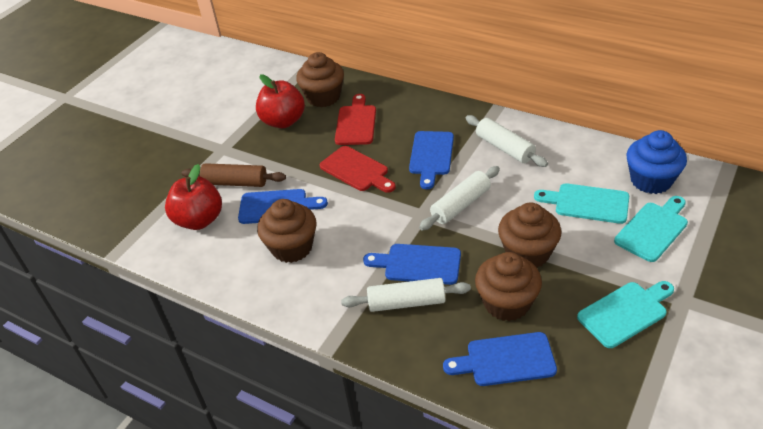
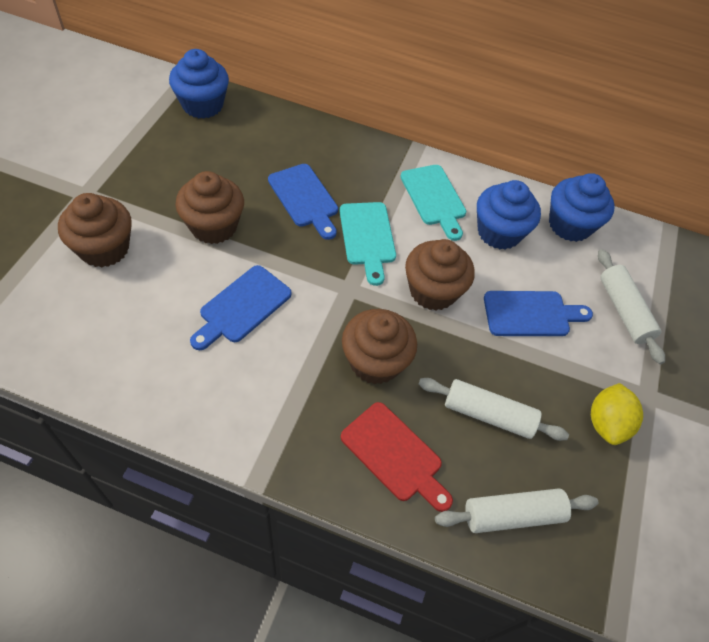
blue cupcake: [627,130,687,194] = 1 -> [169,49,229,119] [477,180,541,250] [549,173,615,242] = 3
blue cutting board: [238,189,328,224] [363,244,461,285] [409,131,454,189] [443,332,557,386] = 4 -> [190,265,292,350] [268,164,338,240] [484,291,593,336] = 3
brown rolling pin: [182,163,286,187] = 1 -> none = 0
red apple: [165,164,222,230] [256,75,305,128] = 2 -> none = 0
red cutting board: [320,146,396,193] [335,94,376,145] = 2 -> [341,402,453,512] = 1
turquoise cutting board: [534,183,629,224] [577,281,674,348] [614,196,688,262] = 3 -> [339,202,396,286] [400,165,466,241] = 2
yellow lemon: none = 0 -> [591,383,643,445] = 1

